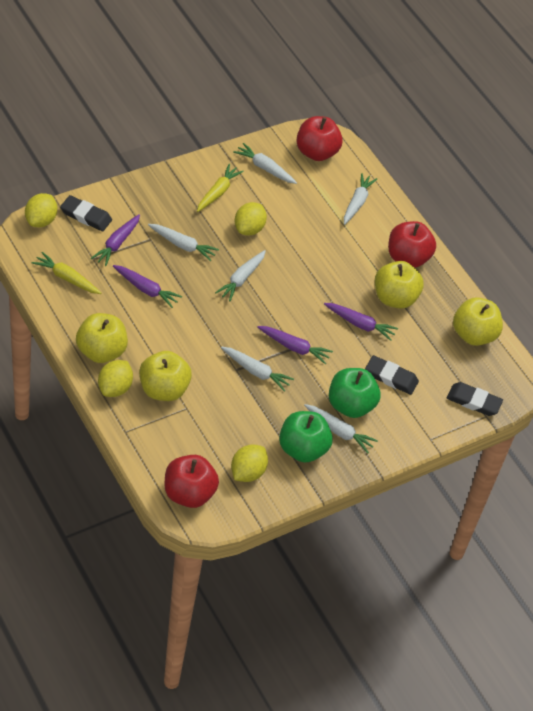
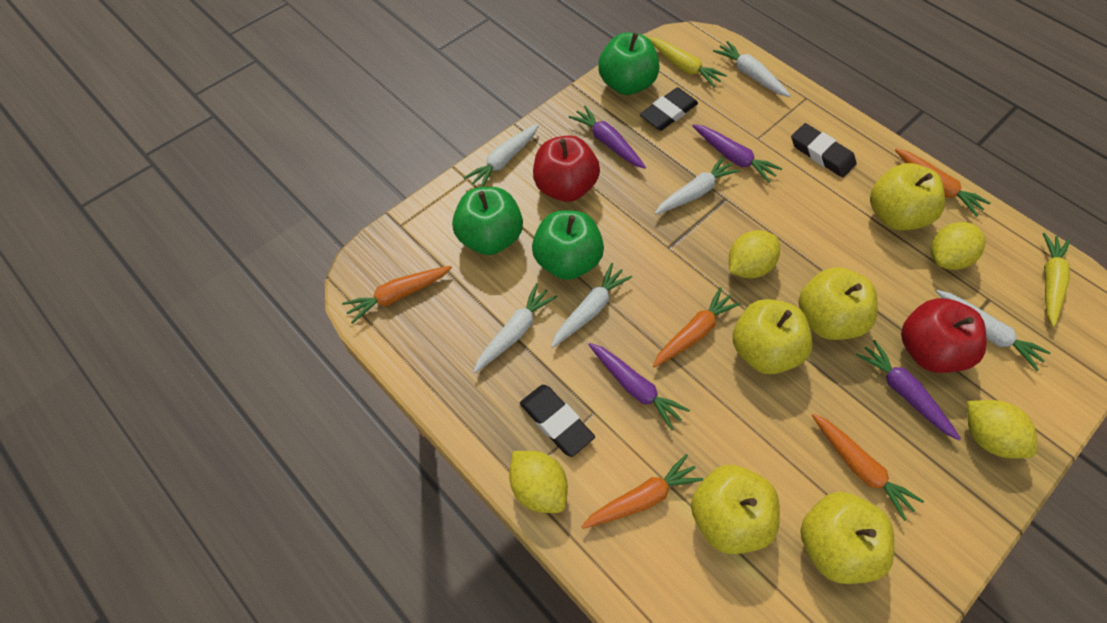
green apple: [279,411,333,463] [329,368,381,418] = 2 -> [452,187,523,255] [532,210,604,280] [598,33,660,95] = 3
orange carrot: none = 0 -> [342,266,452,324] [581,454,703,529] [653,287,741,368] [812,414,924,521] [895,149,990,217] = 5
red apple: [165,455,219,508] [296,116,343,161] [388,221,436,268] = 3 -> [533,135,600,202] [901,298,987,373] = 2
yellow apple: [76,313,128,363] [139,351,192,401] [375,261,424,309] [453,297,503,346] = 4 -> [691,465,780,554] [733,299,813,374] [798,267,877,340] [800,492,894,584] [870,163,945,230] = 5

